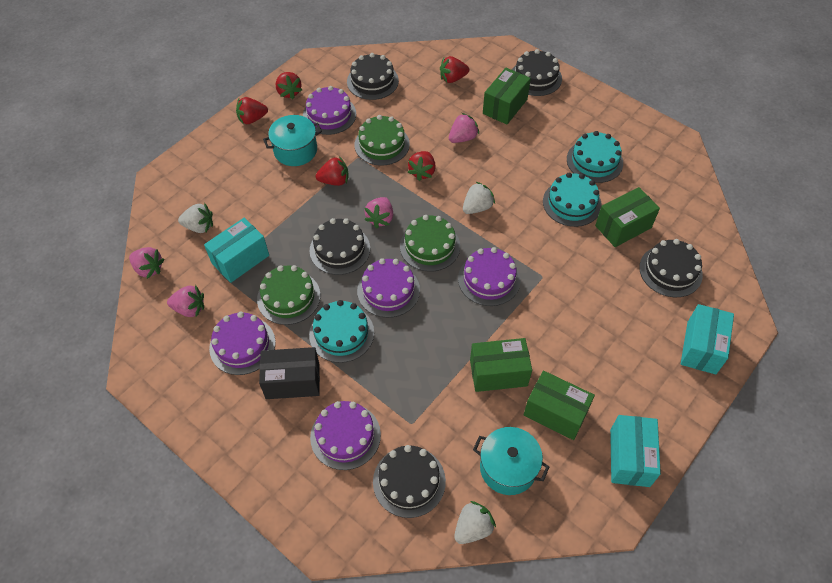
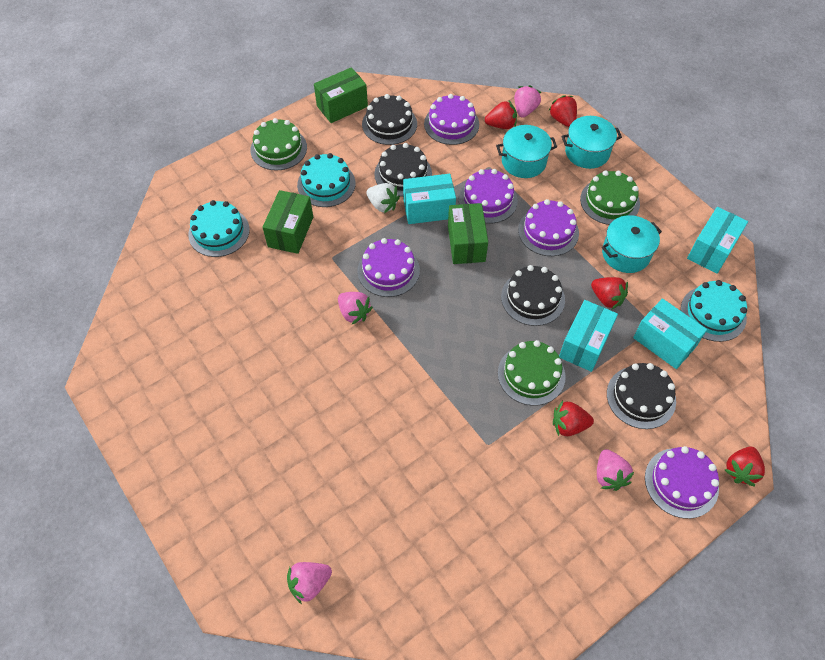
black box: [259,347,320,399] = 1 -> none = 0
black cake: [310,218,370,275] [347,53,399,100] [373,445,446,518] [512,49,562,96] [639,239,703,297] = 5 -> [362,94,417,145] [374,143,432,197] [501,265,565,326] [607,363,676,429] = 4
green box: [470,338,532,392] [483,68,531,124] [524,371,595,440] [595,187,660,247] = 4 -> [262,190,313,254] [314,67,368,123] [448,203,488,264] = 3
turquoise box: [204,218,269,283] [610,415,661,487] [681,304,734,375] = 3 -> [403,174,456,224] [559,300,618,372] [633,298,707,369] [687,207,748,274] = 4
turquoise pot: [263,115,322,166] [473,427,549,495] = 2 -> [496,125,557,178] [561,116,622,169] [602,215,662,273] = 3
white strawberry: [178,203,213,233] [454,501,496,544] [463,182,495,214] = 3 -> [366,183,400,213] = 1

